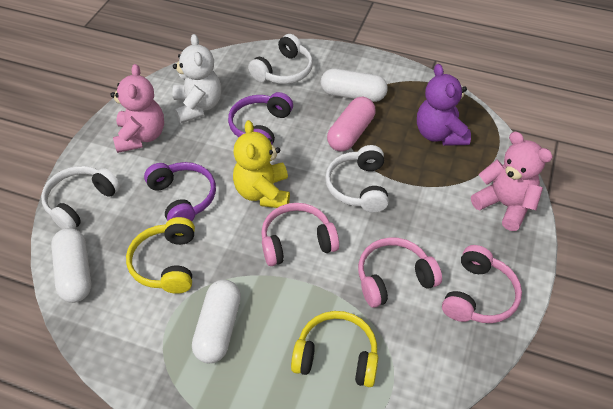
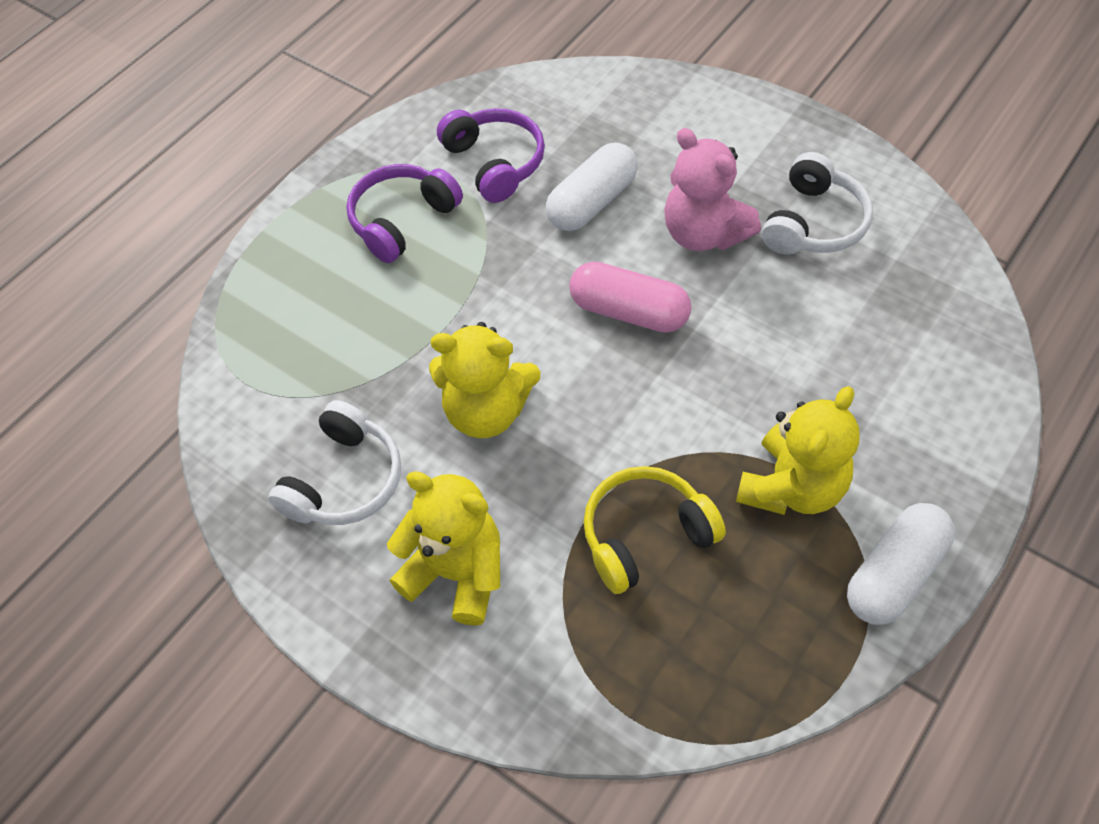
pink headphones: [261,203,339,266] [358,237,442,308] [442,245,522,323] = 3 -> none = 0
pink teddy bear: [110,64,164,153] [471,132,553,231] = 2 -> [664,128,761,251] = 1
purple teddy bear: [417,64,471,146] = 1 -> none = 0
white capsule: [51,228,91,303] [192,279,241,363] [321,69,388,102] = 3 -> [546,142,638,231] [847,503,955,625] = 2
white headphones: [41,166,121,229] [248,34,313,84] [325,145,389,213] = 3 -> [268,400,401,525] [762,152,873,255] = 2
white teddy bear: [172,34,221,123] = 1 -> none = 0
yellow headphones: [126,217,195,294] [291,311,378,387] = 2 -> [584,466,726,594] = 1
yellow teddy bear: [233,120,290,208] = 1 -> [387,471,500,626] [429,322,540,438] [736,386,860,515] = 3

